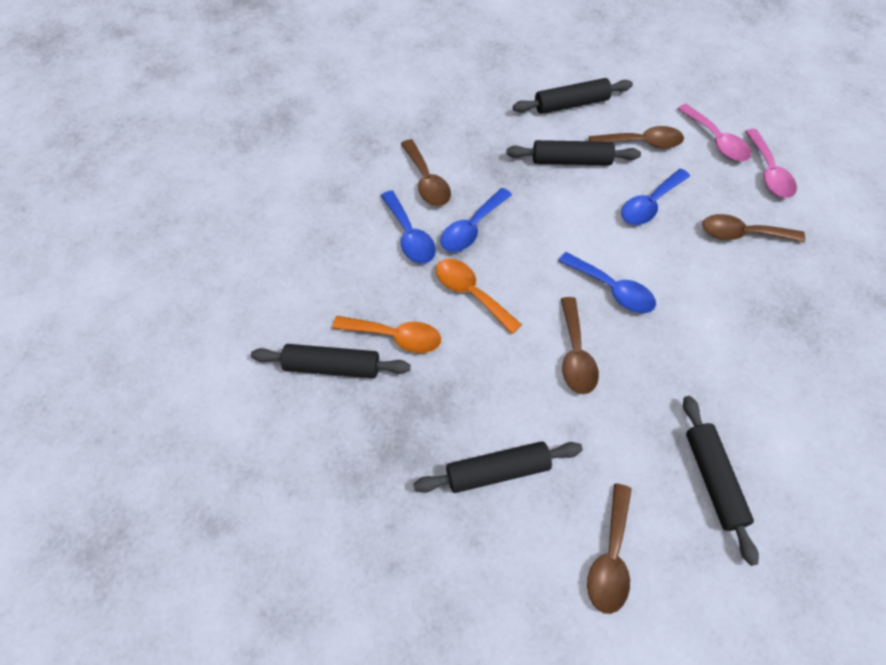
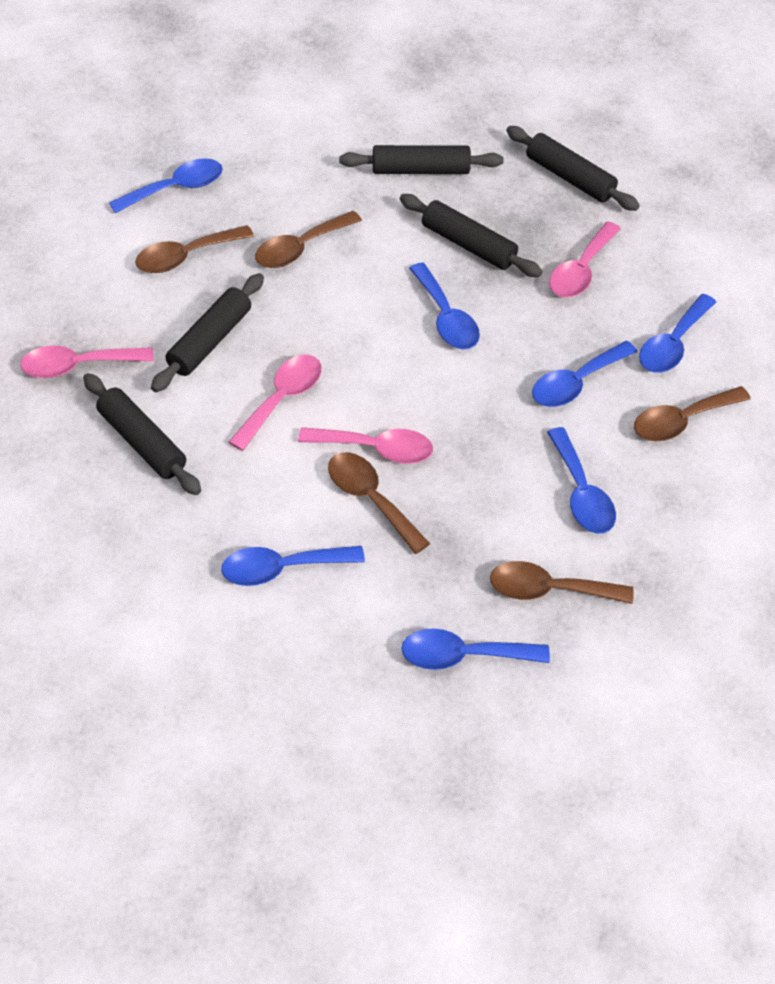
blue spoon: [381,191,436,264] [440,188,512,252] [558,252,656,313] [621,169,690,225] = 4 -> [109,158,223,213] [221,546,365,586] [401,629,550,670] [409,263,480,350] [532,341,637,407] [547,427,616,534] [639,294,716,373] = 7
orange spoon: [332,316,441,353] [436,259,522,334] = 2 -> none = 0
pink spoon: [678,104,752,161] [745,129,797,198] = 2 -> [20,346,154,378] [229,355,322,451] [298,427,433,464] [549,221,621,297] = 4

